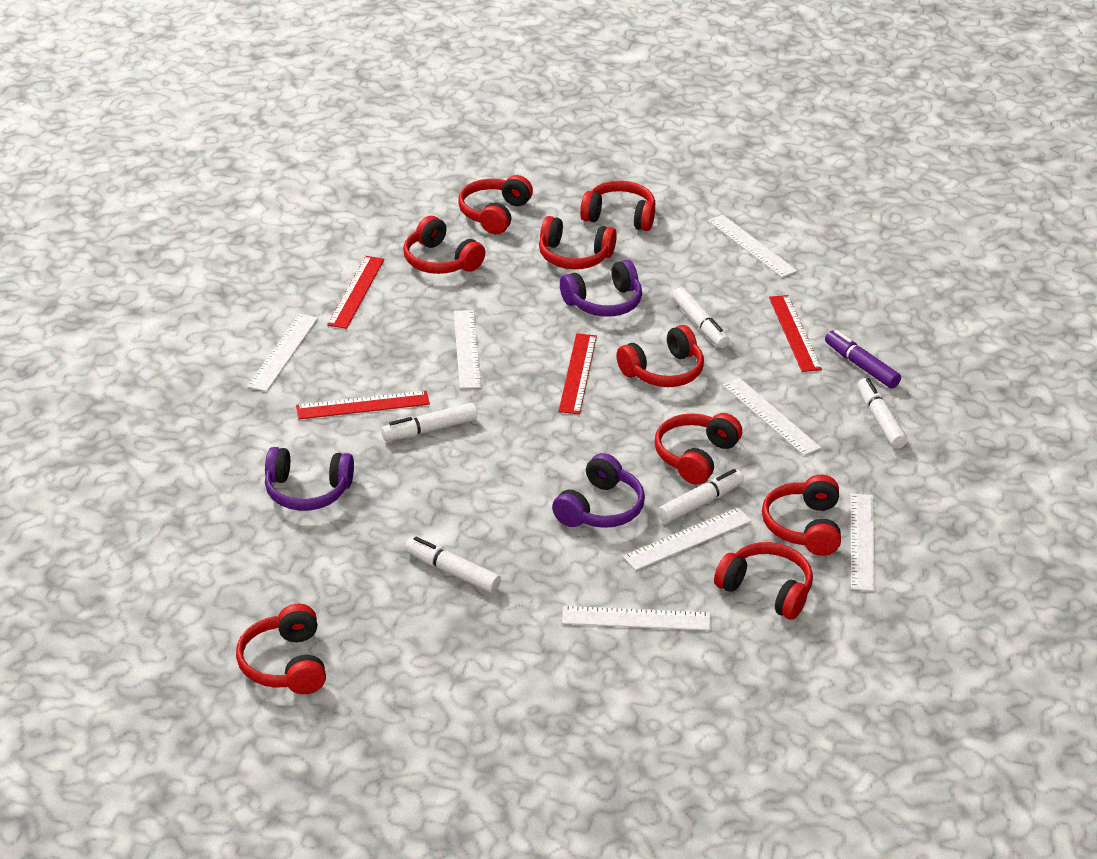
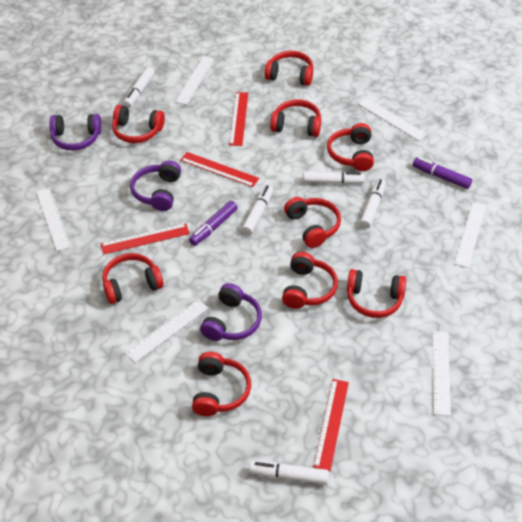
purple marker: [825,330,901,388] = 1 -> [189,201,238,246] [413,157,472,189] = 2
white ruler: [247,313,318,392] [454,310,481,389] [562,606,711,630] [623,508,752,571] [708,215,797,278] [722,377,821,456] [850,493,875,591] = 7 -> [36,187,71,251] [125,299,208,363] [175,56,215,105] [358,97,427,141] [432,331,451,416] [454,202,486,268] = 6

